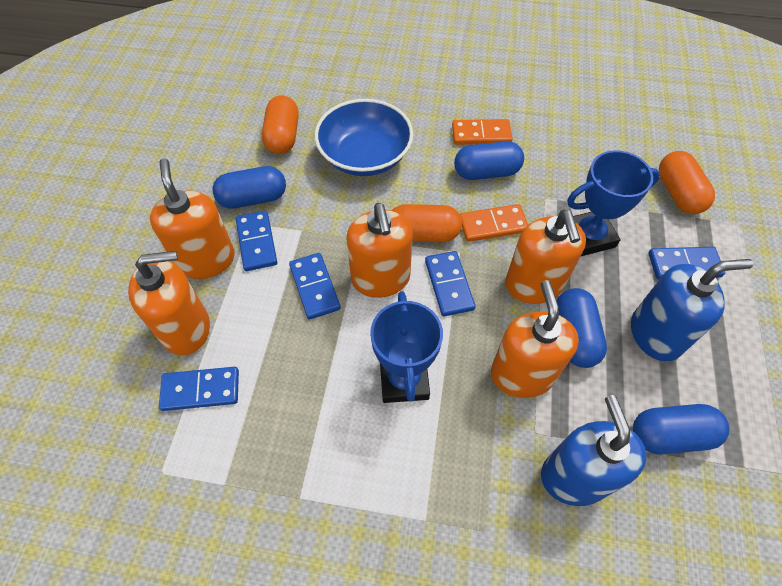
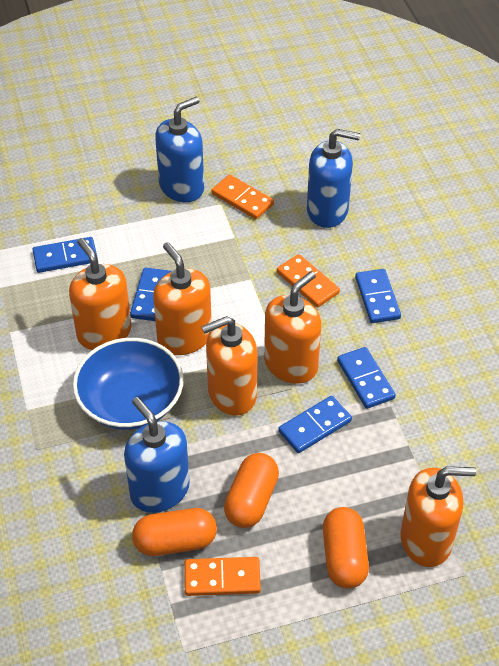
blue capsule: [212,166,286,209] [454,141,524,180] [557,288,607,368] [633,404,730,455] = 4 -> none = 0
blue soap dispenser: [541,395,647,506] [631,259,753,361] = 2 -> [124,397,190,513] [155,97,204,202] [307,129,360,228] = 3
blue trophy: [370,291,443,403] [567,150,660,256] = 2 -> none = 0
orange domino: [452,119,513,145] [460,204,528,242] = 2 -> [184,557,261,596] [212,174,274,219] [277,254,340,307] = 3

